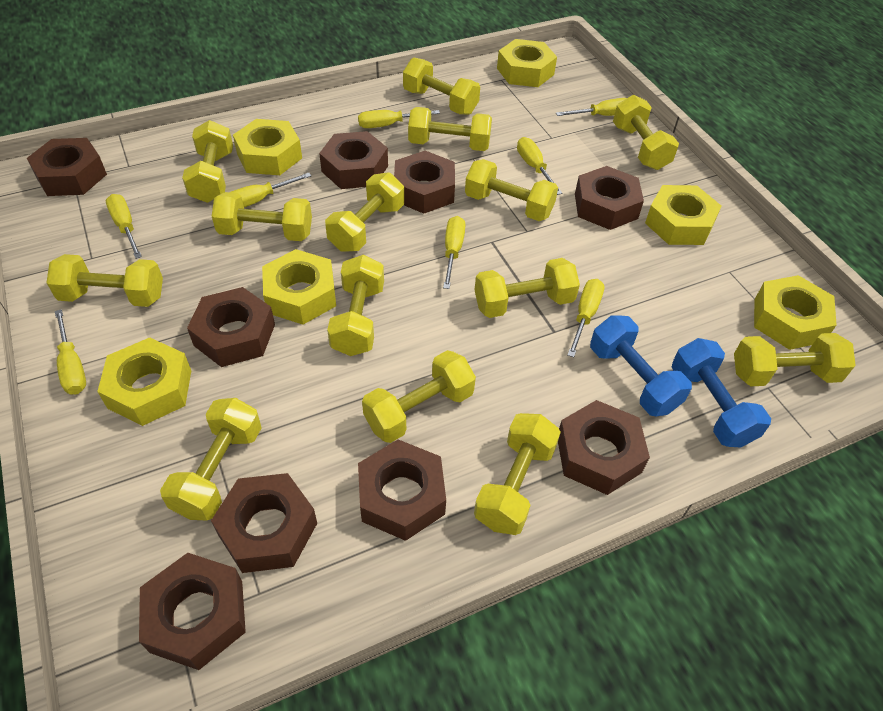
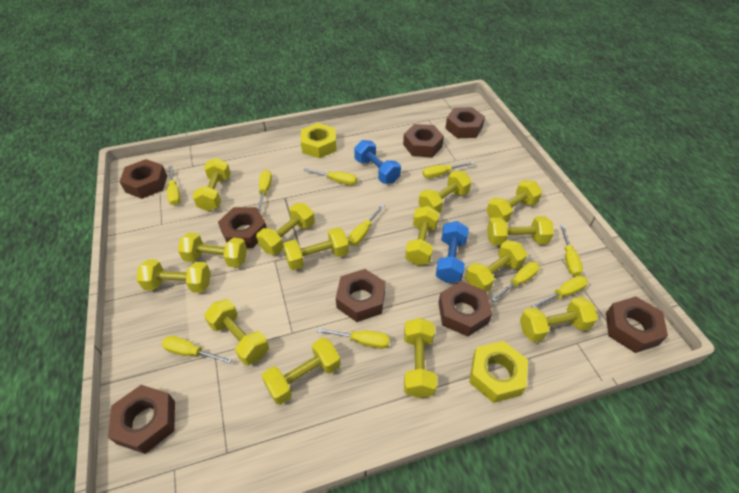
brown nut: [27,138,107,196] [139,553,246,670] [187,287,275,367] [211,473,317,573] [319,131,388,189] [358,440,446,541] [394,151,455,214] [558,400,650,495] [575,166,644,230] = 9 -> [108,385,175,454] [119,159,167,199] [218,207,267,248] [336,269,386,322] [403,124,444,157] [438,281,492,337] [445,107,485,138] [606,296,668,353] = 8
yellow nut: [97,337,191,426] [233,119,302,175] [262,249,336,325] [497,39,557,87] [645,185,721,245] [754,275,837,350] = 6 -> [301,123,337,158] [469,341,528,403] = 2
yellow screwdriver: [55,309,86,394] [106,194,142,259] [230,173,311,207] [358,110,440,128] [443,216,465,289] [517,137,562,195] [556,98,627,116] [568,279,604,357] = 8 -> [162,336,232,364] [167,166,180,205] [258,170,272,212] [304,168,357,185] [317,328,390,349] [348,205,384,246] [422,162,474,178] [492,262,540,302] [532,276,588,308] [560,225,583,277] = 10

